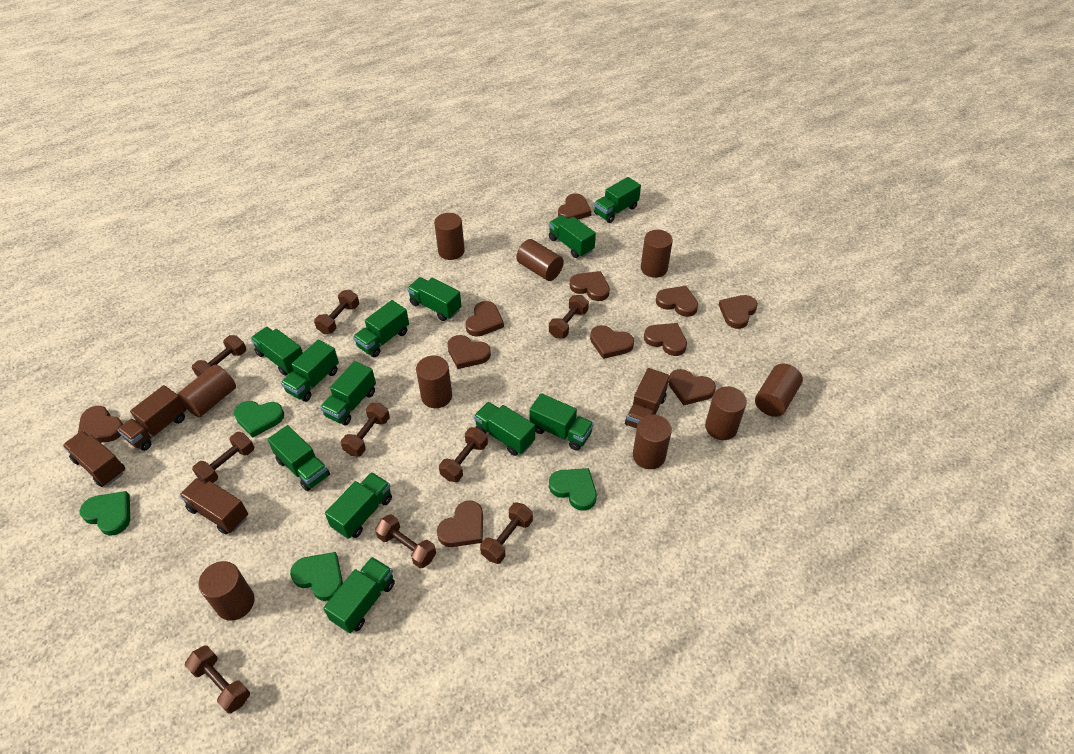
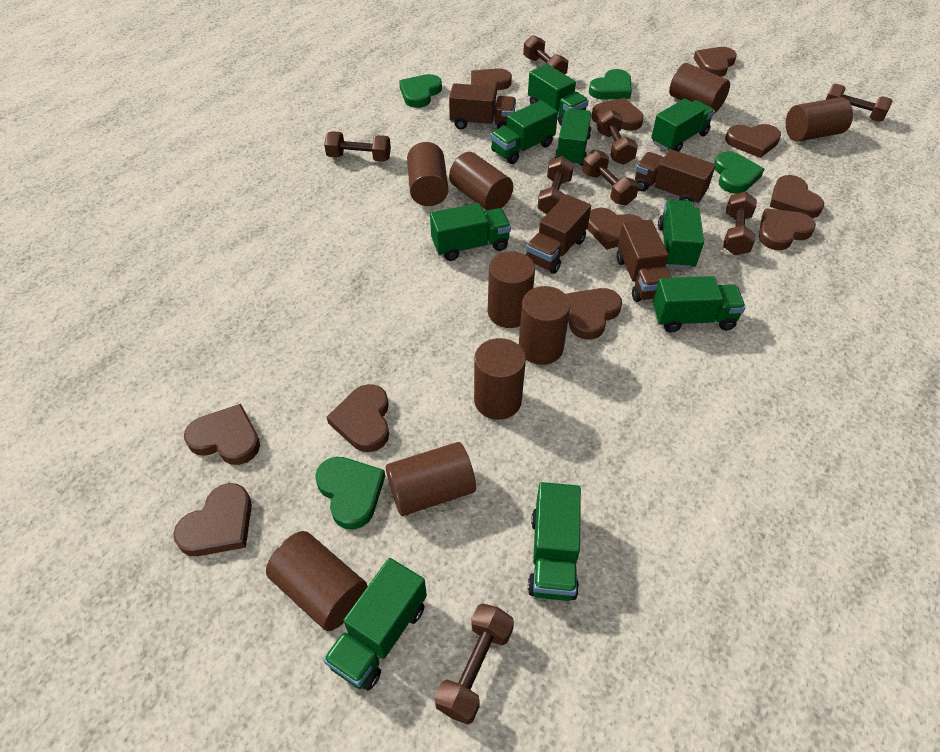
brown dumbbell: [185,645,250,713] [192,335,246,377] [192,432,254,483] [314,290,359,334] [341,403,390,456] [375,514,436,568] [439,427,488,482] [480,502,533,564] [549,295,589,338] = 9 -> [324,131,391,162] [435,603,514,725] [523,35,568,74] [538,156,574,214] [582,150,639,205] [597,109,638,165] [723,192,757,255] [826,84,893,122] = 8
green truck: [251,327,303,376] [267,425,330,491] [281,340,339,402] [320,361,376,425] [323,557,395,633] [325,472,392,539] [353,300,409,357] [407,277,462,321] [474,402,535,456] [529,393,594,451] [549,215,596,258] [594,177,641,223] = 12 -> [323,558,427,691] [430,203,511,261] [490,100,558,164] [528,64,589,125] [528,482,581,601] [555,108,592,167] [651,98,715,152] [653,276,746,333] [658,200,704,269] = 9

